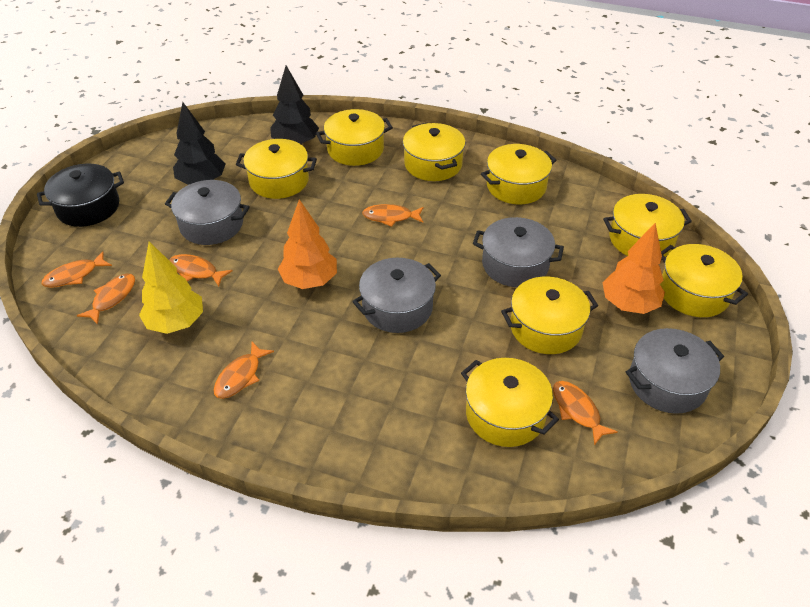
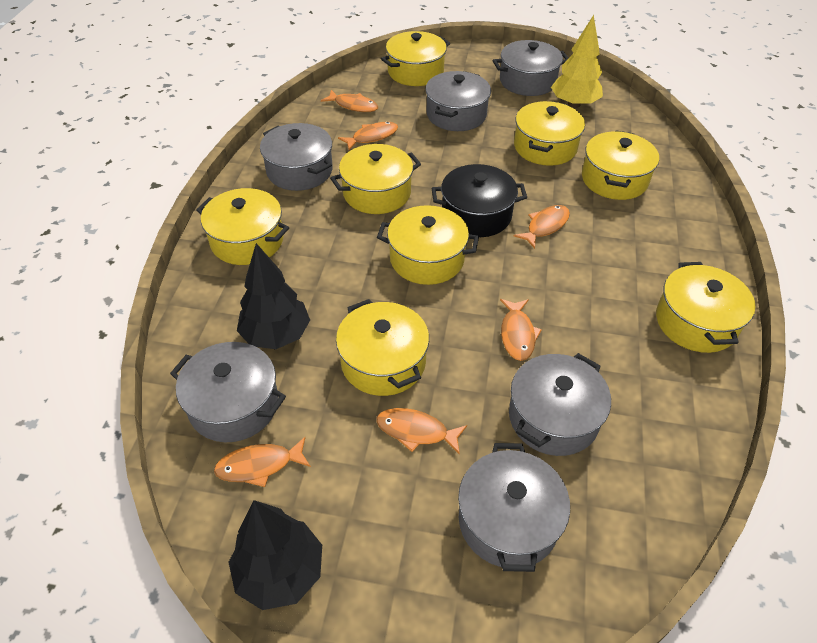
grey pot: [165,180,250,245] [352,258,441,333] [473,217,564,287] [626,328,724,414] = 4 -> [170,342,286,442] [260,123,333,191] [425,71,491,131] [458,443,570,572] [493,40,568,96] [509,353,611,456] = 6
orange tree: [278,199,337,289] [602,223,665,314] = 2 -> none = 0

